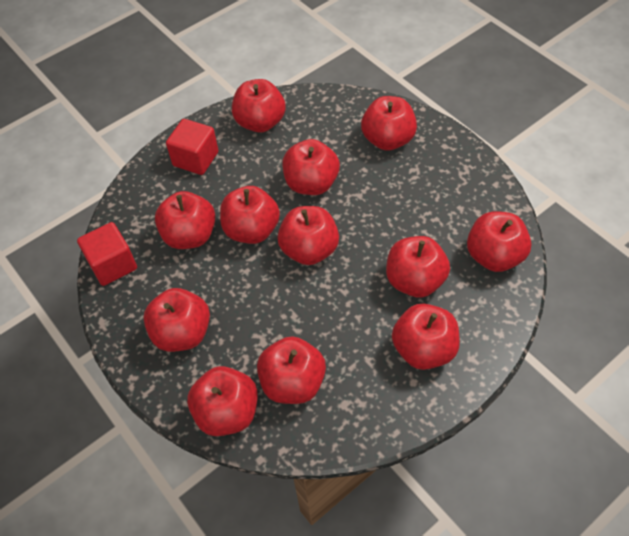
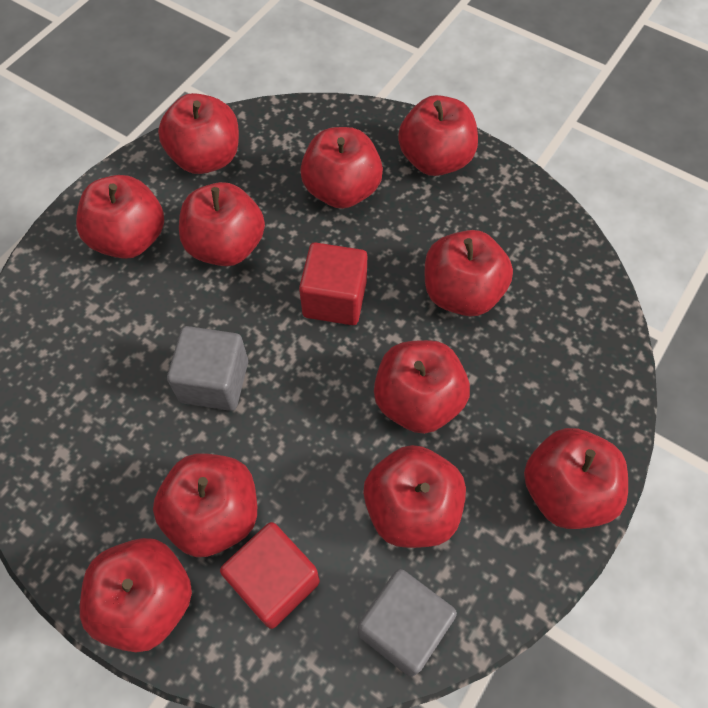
grey cube: none = 0 -> [167,326,248,411] [358,569,457,677] = 2
red apple: [143,288,210,352] [155,191,216,249] [187,366,258,436] [220,186,280,244] [232,79,286,133] [257,336,326,404] [277,206,339,265] [282,139,340,195] [361,96,417,151] [386,236,450,298] [392,304,460,370] [467,211,532,272] = 12 -> [76,175,164,259] [80,538,192,652] [153,453,257,557] [158,93,239,174] [179,182,265,266] [300,127,383,209] [363,445,466,548] [374,340,470,434] [398,95,478,176] [425,230,513,316] [524,428,628,529] = 11

